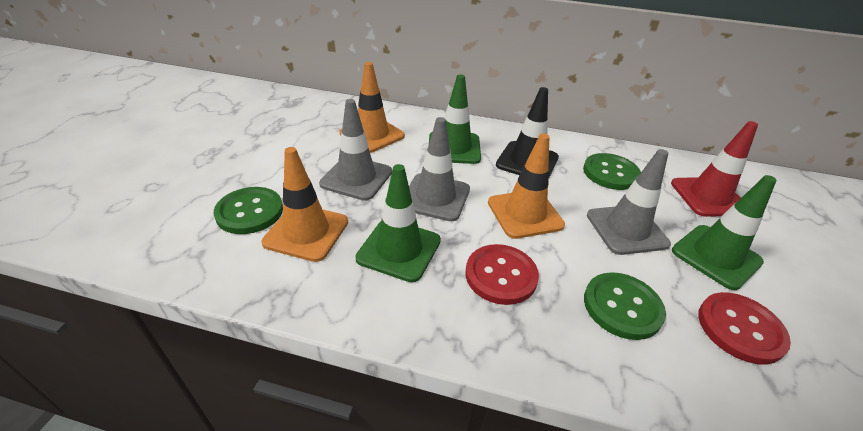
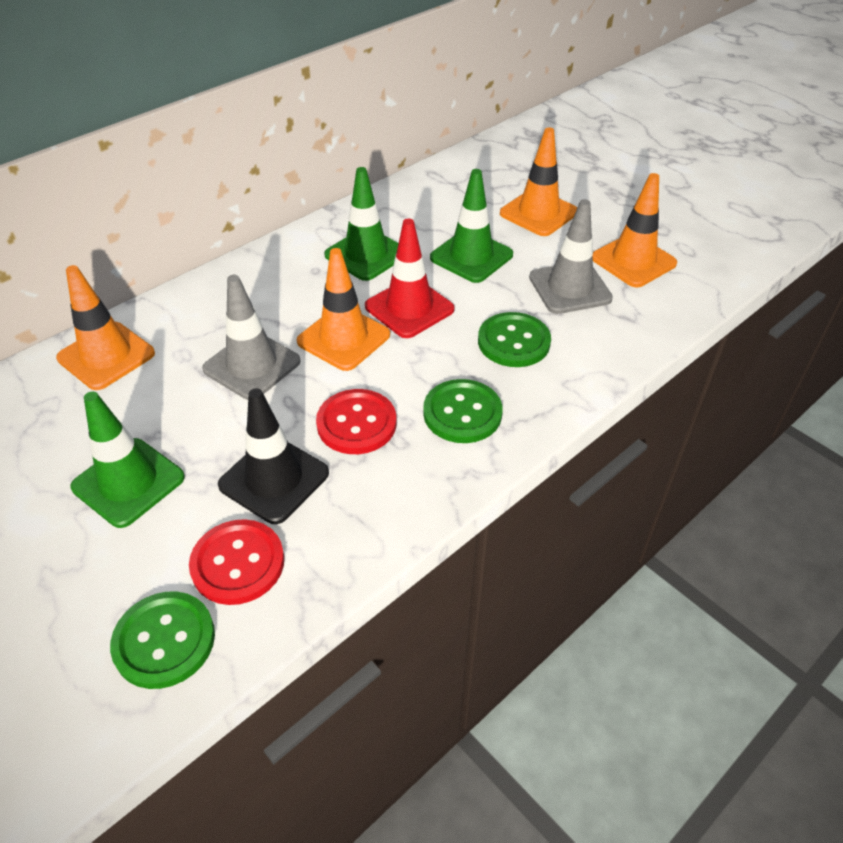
grey traffic cone: [319,99,392,201] [409,117,470,222] [587,149,671,255] = 3 -> [202,275,300,400] [529,199,613,314] = 2
orange traffic cone: [261,147,348,262] [340,62,405,153] [488,133,565,239] = 3 -> [56,265,155,390] [297,248,390,371] [500,127,577,236] [592,173,677,287] = 4

